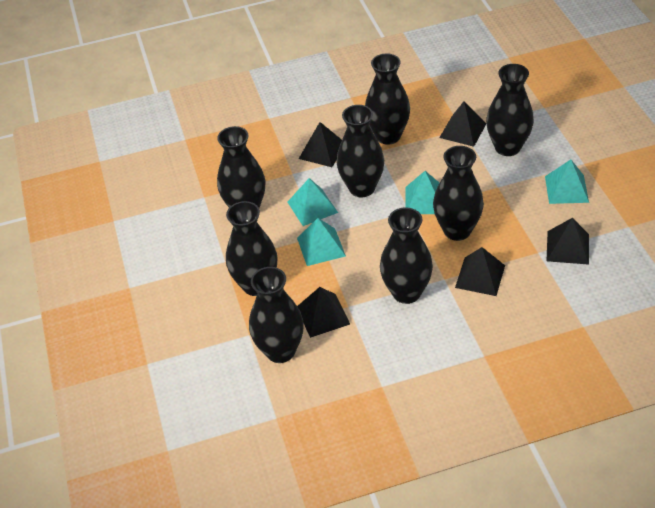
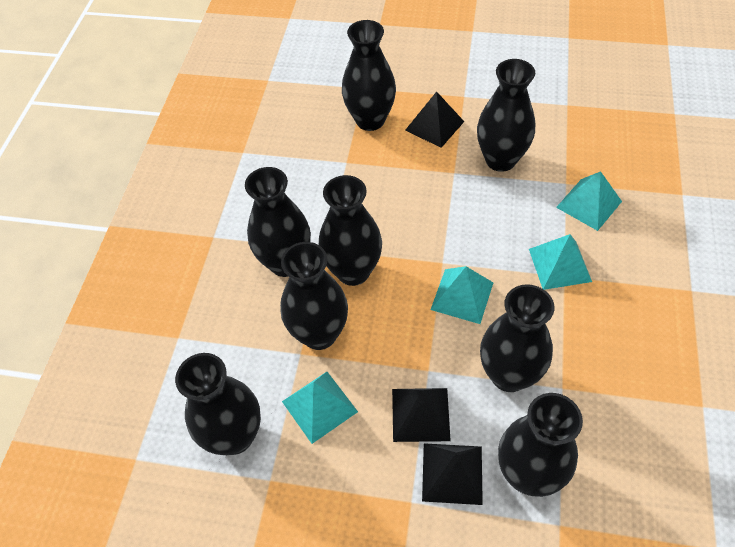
black pyramid: [297,287,350,338] [299,122,342,167] [439,101,486,147] [455,247,505,296] [547,218,589,265] = 5 -> [392,388,451,442] [405,91,464,148] [422,443,483,505] = 3

